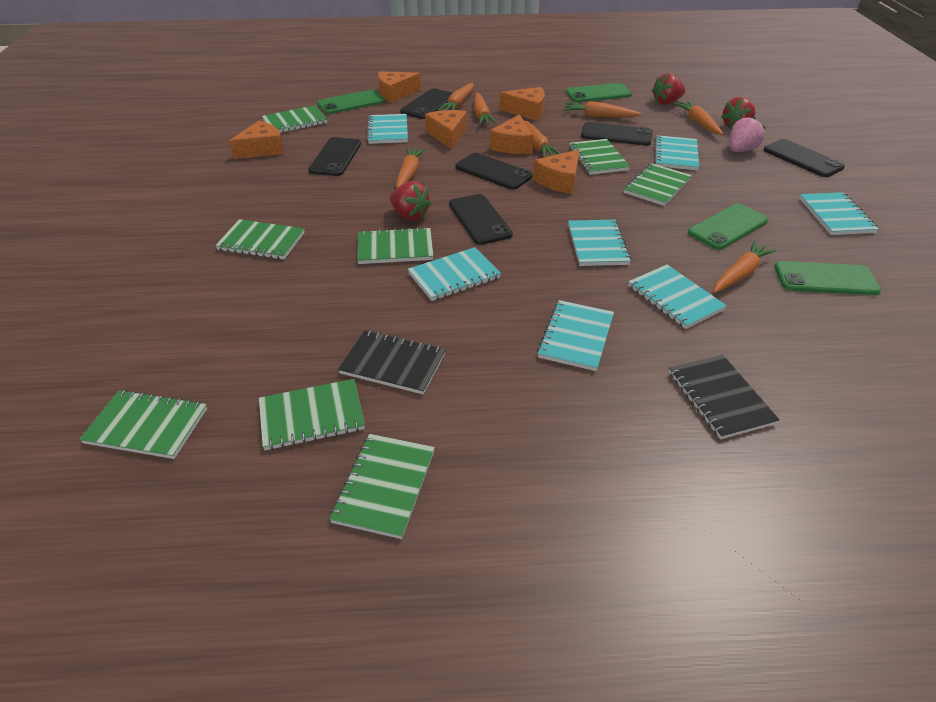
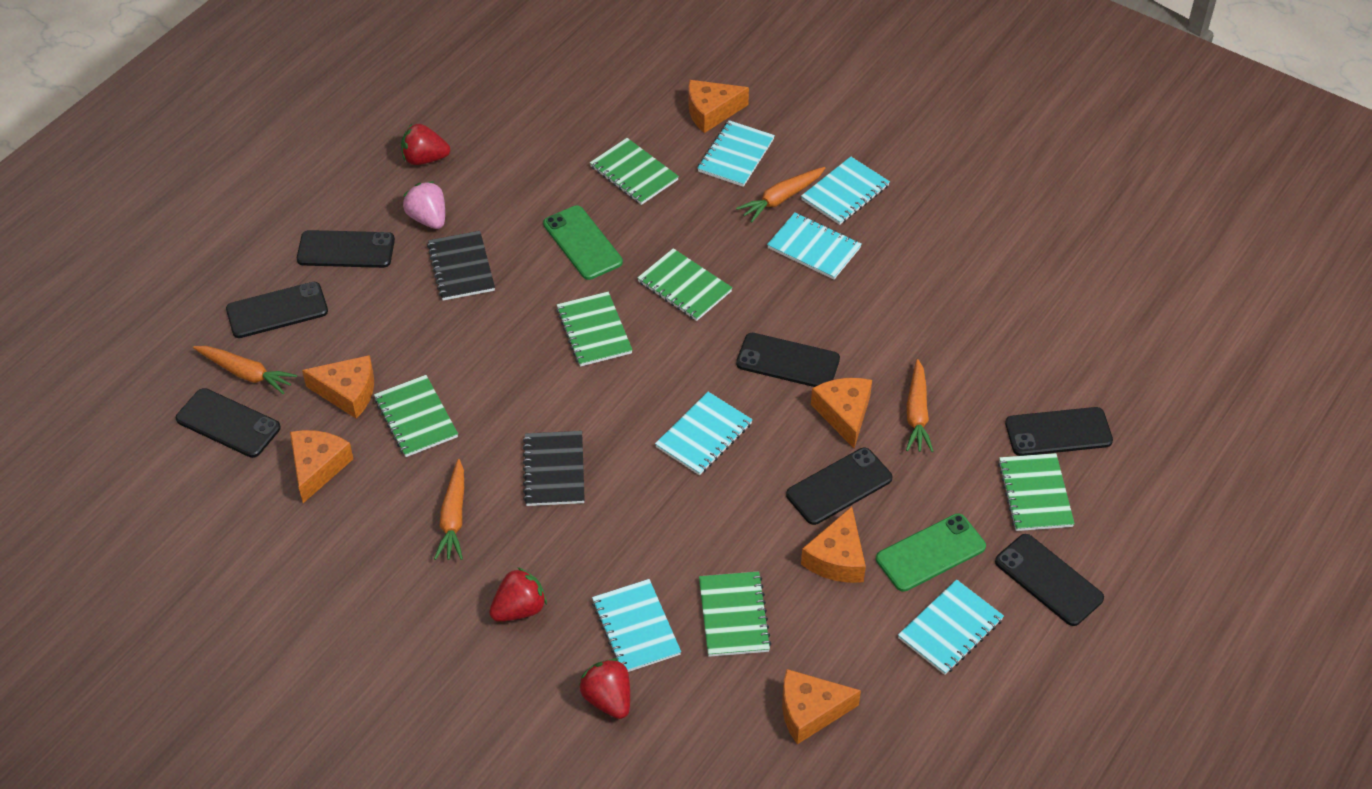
black phone: [308,137,361,176] [400,88,453,119] [449,194,513,245] [455,153,533,190] [581,122,652,146] [764,139,845,177] = 6 -> [176,388,281,458] [226,282,328,338] [297,230,395,268] [736,333,840,387] [786,448,892,525] [995,534,1104,626] [1005,407,1113,456] = 7
green notebook: [79,390,207,459] [215,219,305,259] [259,379,365,450] [262,105,327,133] [330,434,435,539] [357,227,433,264] [569,139,630,175] [624,163,692,206] = 8 -> [374,375,458,457] [556,292,633,367] [590,138,679,205] [637,248,732,321] [699,571,772,657] [998,453,1075,531] = 6
green phone: [317,90,385,114] [566,83,632,102] [688,203,768,250] [774,261,881,295] = 4 -> [543,205,623,280] [876,514,986,592] = 2
orange carrot: [396,148,426,188] [438,83,474,111] [474,92,497,125] [524,121,561,158] [563,101,641,118] [673,101,723,135] [713,241,777,293] = 7 -> [193,346,297,395] [434,459,464,560] [736,167,825,223] [906,359,934,452] = 4
turquoise notebook: [367,114,408,144] [408,247,501,301] [537,300,614,371] [568,220,631,266] [628,265,727,329] [654,135,699,170] [799,192,879,235] = 7 -> [592,579,681,672] [655,392,753,475] [697,120,775,187] [767,213,862,280] [801,157,890,225] [898,579,1004,675] = 6

